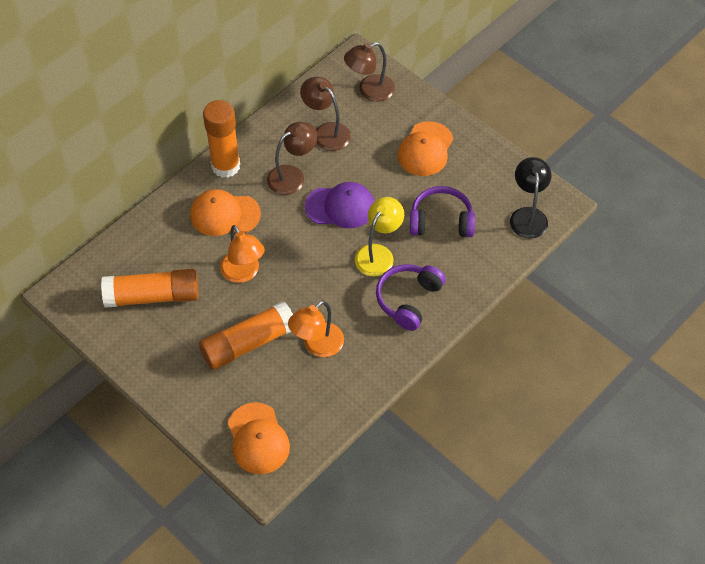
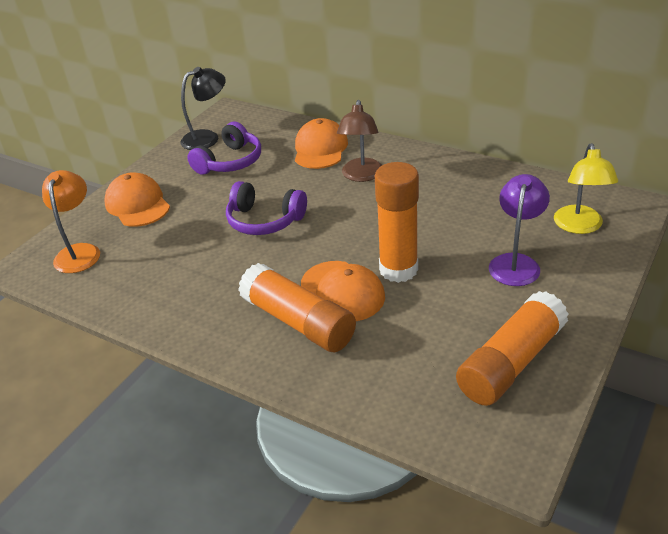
brown lamp: [267,122,317,195] [300,77,351,151] [344,42,395,102] = 3 -> [337,100,382,182] = 1
orange lamp: [220,225,265,283] [288,300,344,357] = 2 -> [42,170,100,273] = 1
purple cap: [305,182,374,228] = 1 -> none = 0
purple lamp: none = 0 -> [489,174,550,286] = 1

